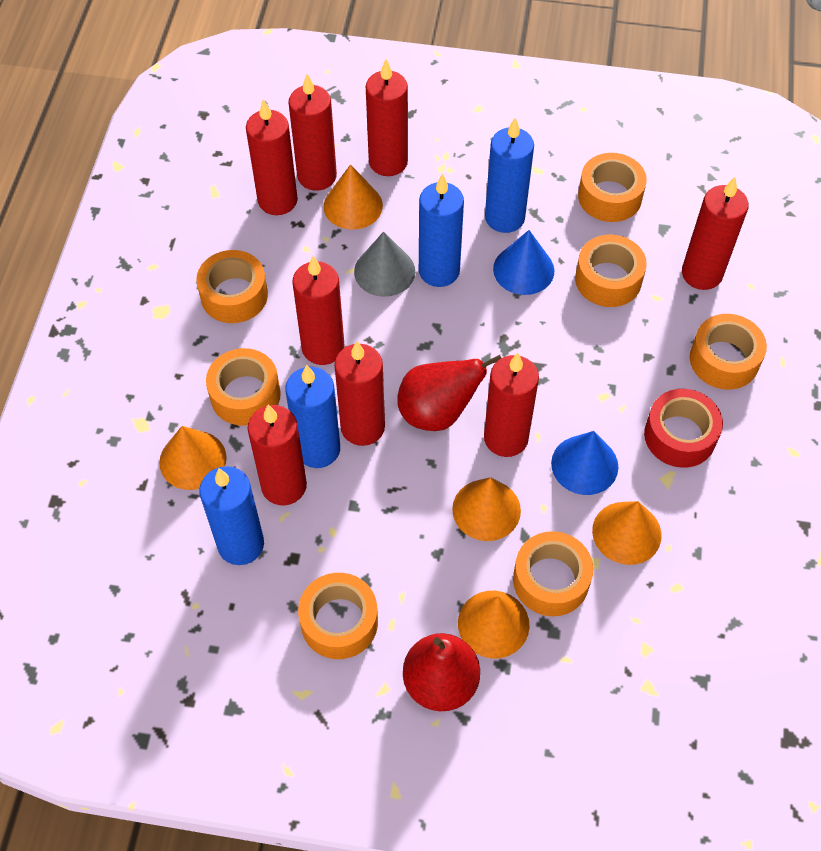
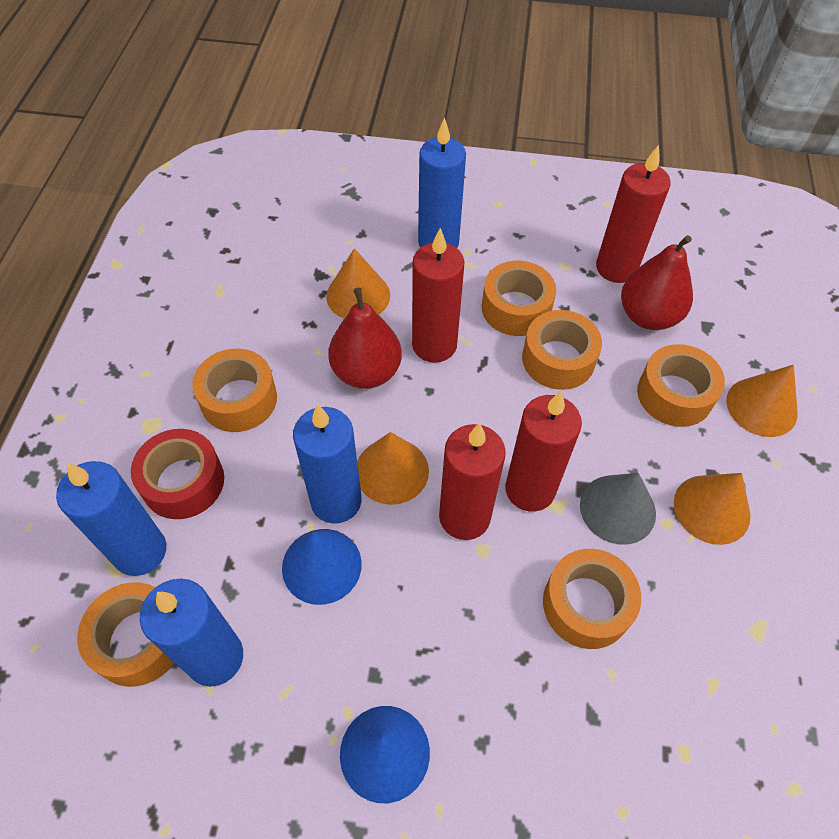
orange cone: [159,426,227,490] [323,164,383,230] [452,477,521,541] [458,591,530,658] [592,501,662,565] = 5 -> [326,248,390,319] [357,432,429,505] [674,473,751,545] [726,365,798,437] = 4
orange tape: [196,250,268,323] [206,348,281,426] [298,573,378,659] [513,531,593,616] [575,235,647,307] [578,153,647,222] [690,314,767,389] = 7 -> [77,582,174,687] [192,349,277,432] [482,261,556,336] [522,310,602,390] [543,549,641,649] [637,344,725,427] = 6
red candle: [246,99,298,215] [248,404,307,505] [289,74,337,191] [292,256,344,365] [334,341,385,446] [366,59,408,176] [484,353,539,457] [682,177,749,290] = 8 -> [412,228,465,363] [439,423,506,540] [505,391,582,511] [596,145,671,283] = 4

